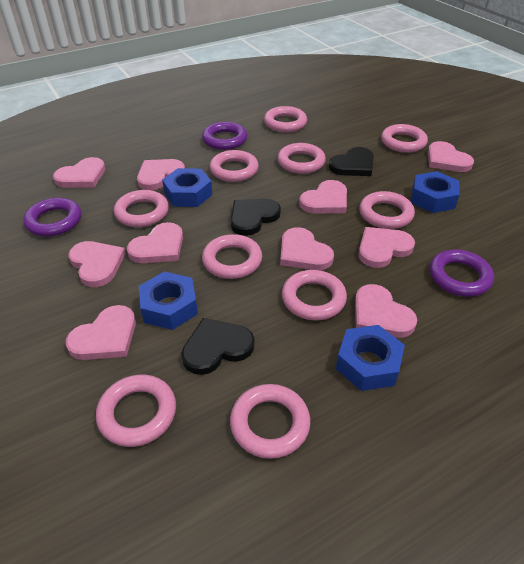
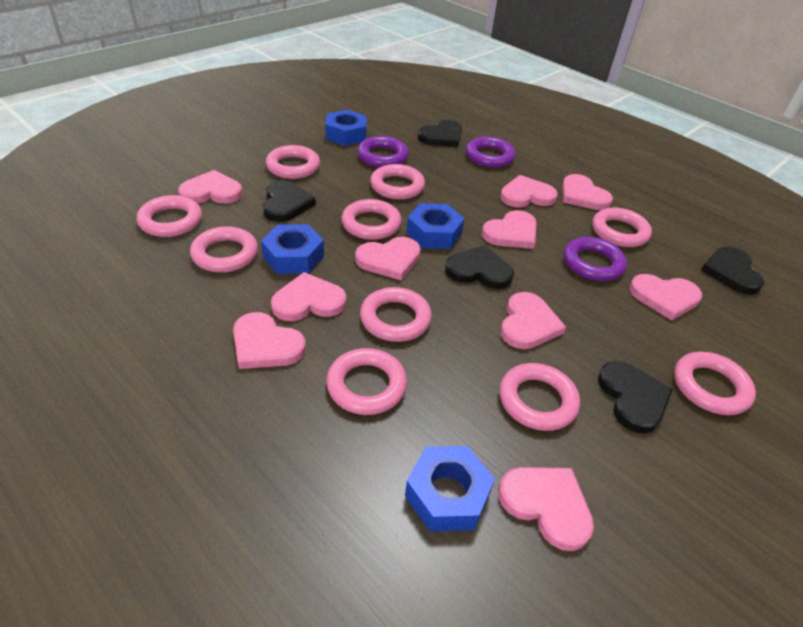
black heart: [181,318,255,375] [231,199,281,236] [329,147,374,176] = 3 -> [263,180,316,222] [417,120,462,147] [445,245,514,289] [598,361,673,434] [701,246,765,295] = 5

